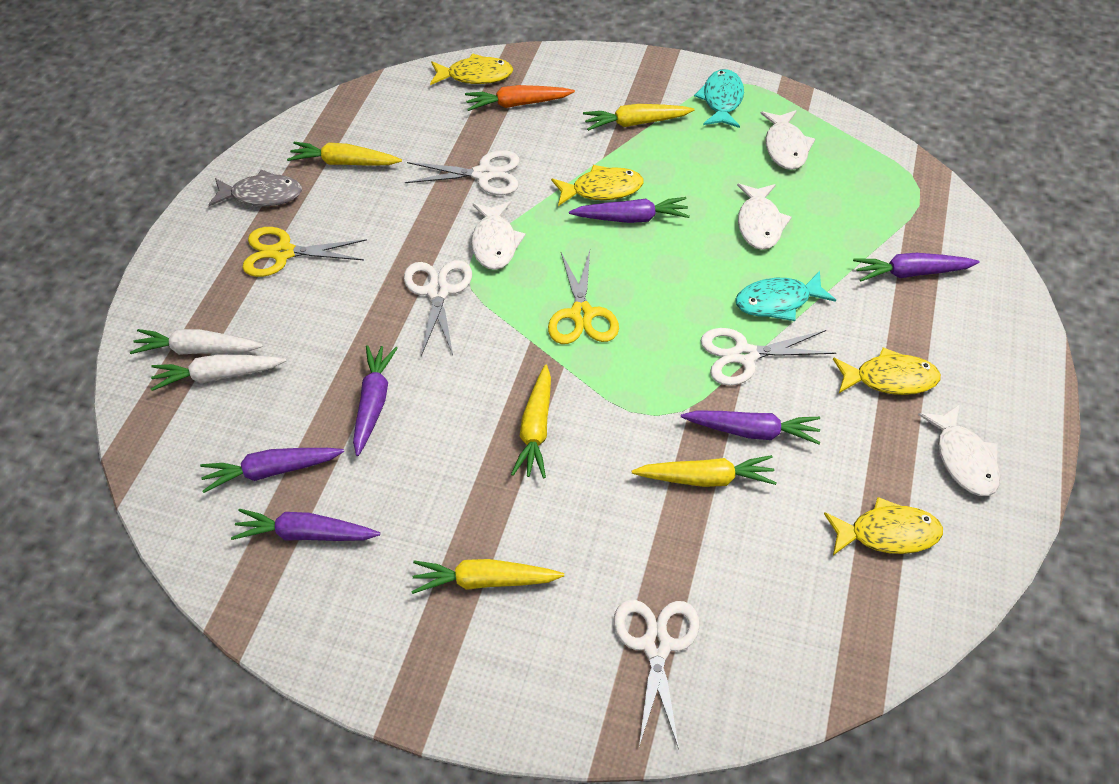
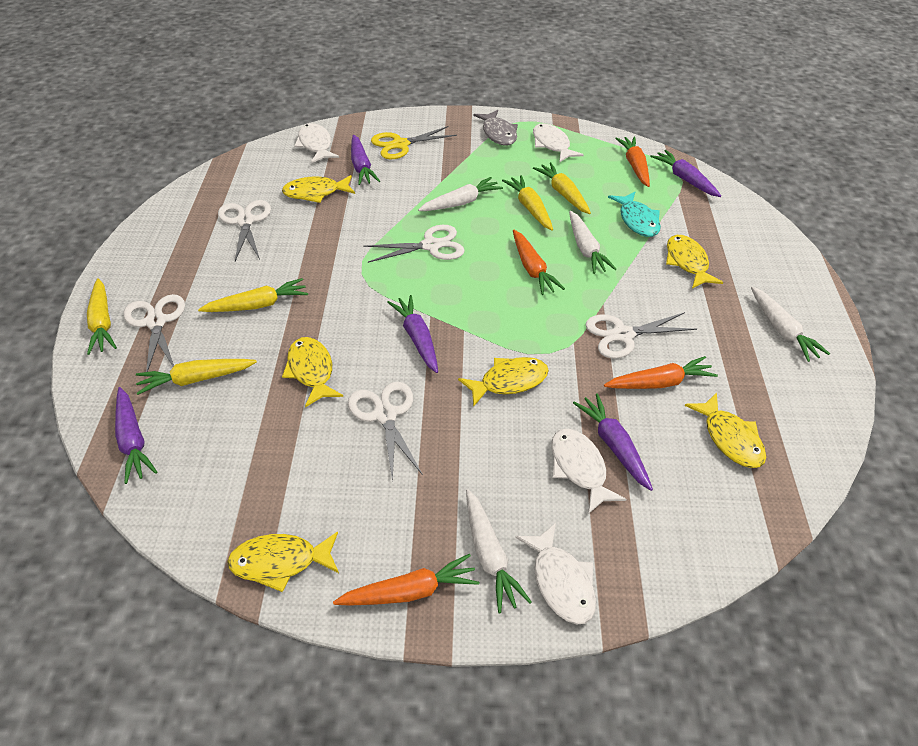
orange carrot: [465,85,575,111] = 1 -> [333,554,479,606] [513,230,565,295] [604,356,718,389] [615,136,650,187] = 4
purple carrot: [200,448,344,493] [231,509,380,541] [353,345,398,456] [569,197,690,223] [681,410,821,445] [853,253,980,282] = 6 -> [115,387,157,484] [351,135,380,185] [387,295,438,373] [573,393,653,491] [650,150,721,197] = 5
turquoise fish: [694,69,744,128] [735,271,836,321] = 2 -> [608,191,661,237] = 1
white carrot: [130,329,263,355] [151,355,287,391] = 2 -> [418,177,503,211] [466,489,532,613] [569,211,616,274] [751,287,830,362] = 4
white scissors: [404,260,472,356] [405,150,520,195] [614,600,700,749] [701,328,836,386] = 4 -> [123,294,185,372] [218,200,271,261] [348,382,423,482] [363,225,465,263] [586,312,697,359] = 5
yellow fish: [430,53,513,85] [551,165,644,206] [824,497,943,555] [833,347,941,395] = 4 -> [227,531,339,592] [282,175,355,203] [282,337,343,407] [458,357,549,407] [666,235,723,288] [685,393,766,468] = 6
yellow scissors: [242,227,367,277] [548,250,619,344] = 2 -> [371,126,457,159] = 1

